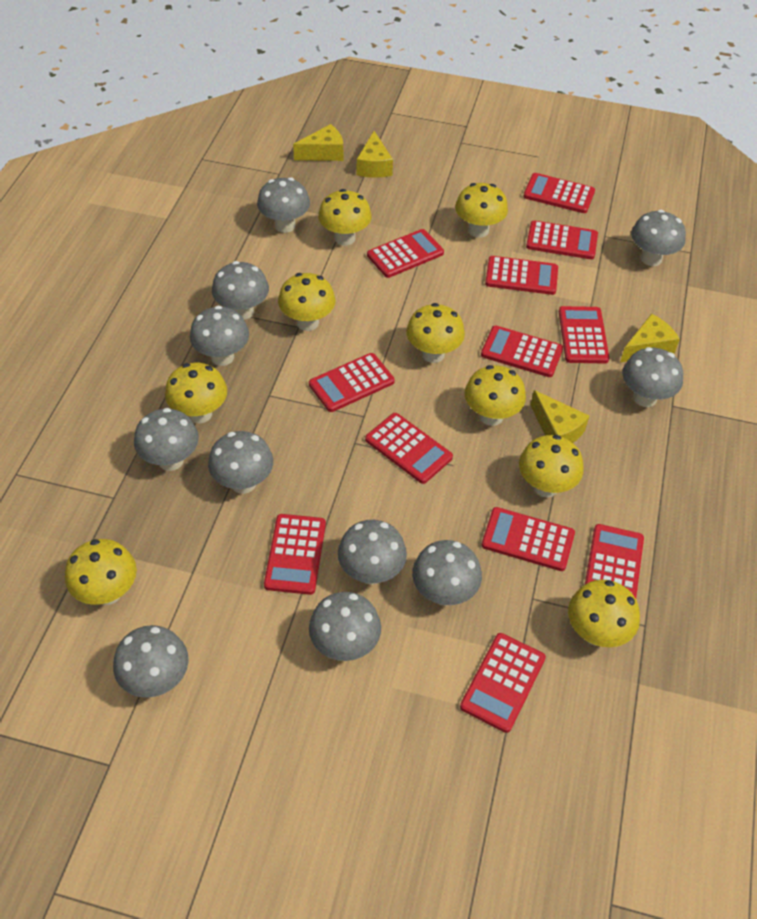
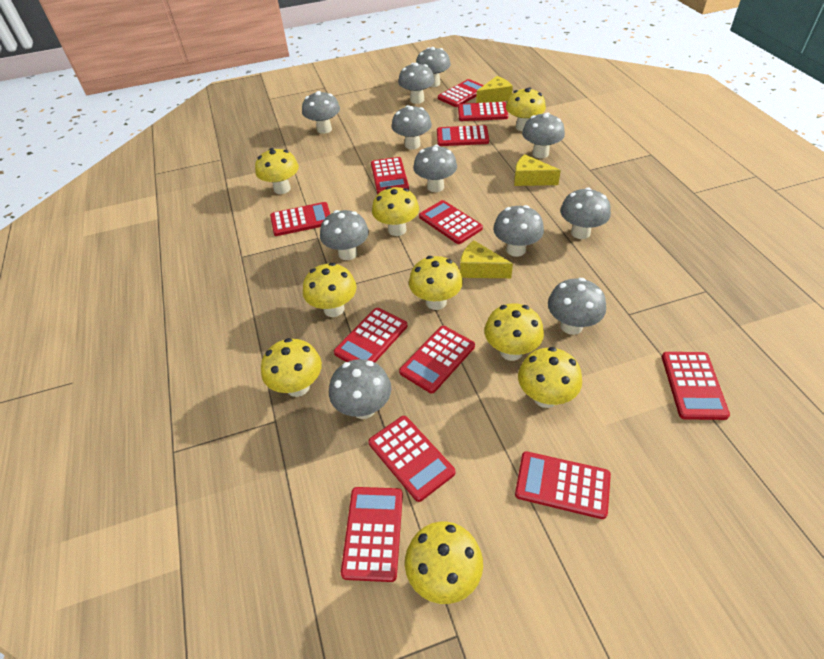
yellow cheese: [293,124,343,161] [357,131,393,178] [531,390,589,443] [620,314,680,363] = 4 -> [460,240,513,278] [476,76,513,103] [514,154,561,186] = 3

